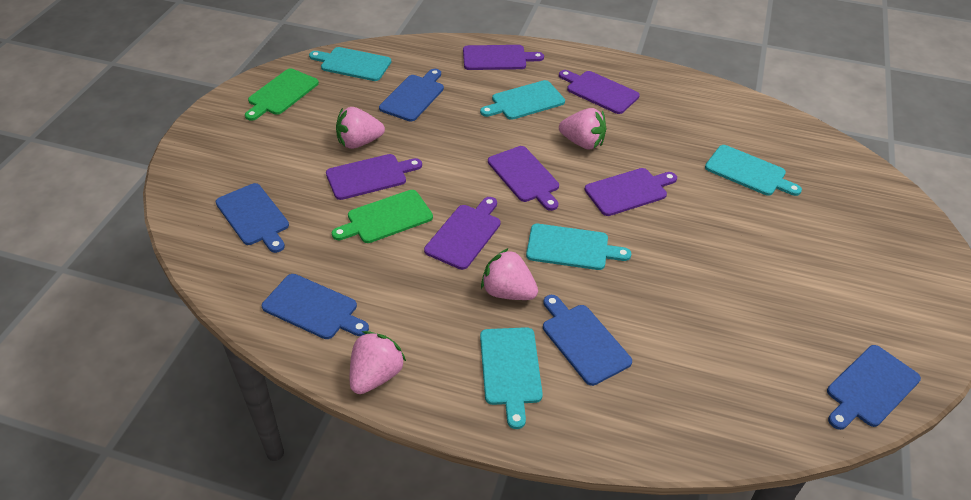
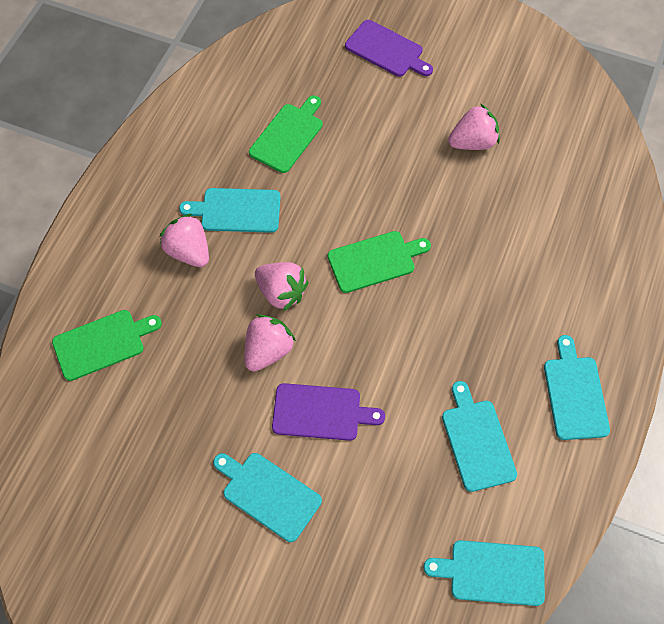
blue cutting board: [216,183,289,253] [262,274,369,339] [379,69,444,122] [543,295,632,386] [827,345,921,430] = 5 -> none = 0
green cutting board: [245,68,319,121] [332,190,433,243] = 2 -> [52,310,162,381] [249,95,323,173] [327,231,431,293] = 3
purple cutting board: [326,154,422,200] [424,197,501,270] [463,45,544,70] [488,146,559,211] [559,70,640,114] [585,168,677,216] = 6 -> [272,383,385,441] [345,20,433,77] = 2

